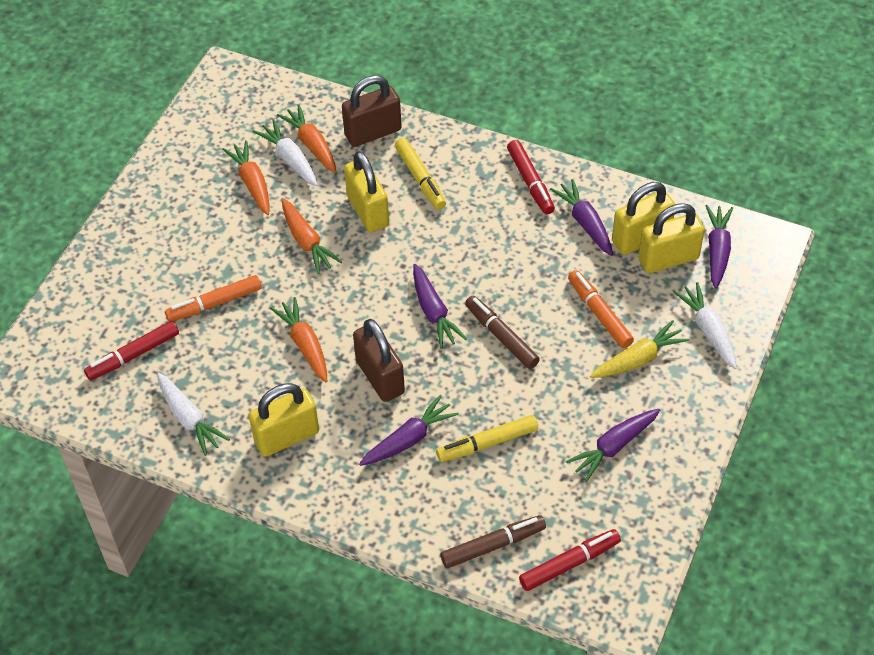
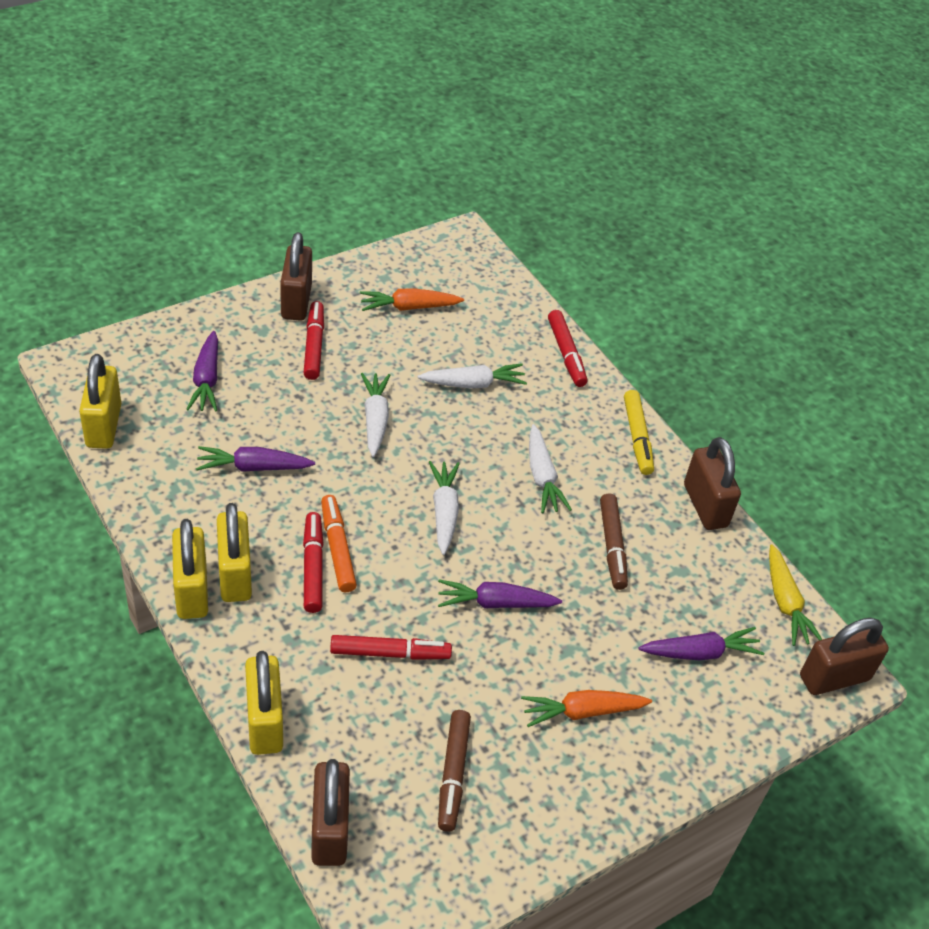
brown padlock: [342,75,402,147] [353,319,405,402] = 2 -> [280,232,312,321] [311,759,350,866] [684,437,741,530] [800,618,889,695] = 4
orange carrot: [222,140,270,215] [270,297,327,382] [277,104,336,173] [282,198,342,274] = 4 -> [360,288,464,311] [521,690,652,727] = 2
orange marker: [165,275,262,321] [568,270,634,348] = 2 -> [321,495,357,592] = 1
purple carrot: [359,395,459,466] [413,264,467,349] [550,179,613,256] [566,409,660,482] [706,205,733,289] = 5 -> [187,331,218,412] [196,446,315,472] [438,579,562,609] [638,627,764,660] = 4
red marker: [84,321,179,380] [507,140,555,214] [519,529,621,591] = 3 -> [303,301,324,380] [303,512,324,613] [330,635,452,660] [548,310,588,387] = 4
white carrot: [157,373,230,456] [252,119,318,186] [673,282,737,369] = 3 -> [361,373,390,457] [417,363,527,389] [429,461,460,555] [529,424,572,513] = 4
yellow marker: [395,138,446,210] [436,415,538,462] = 2 -> [624,390,654,475] = 1

